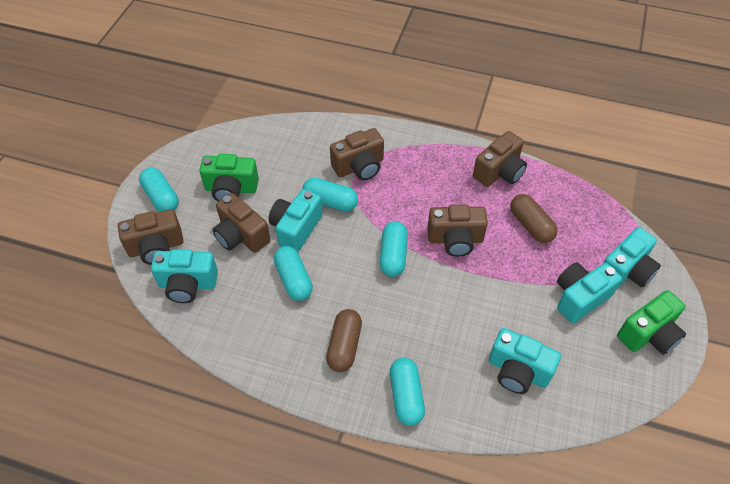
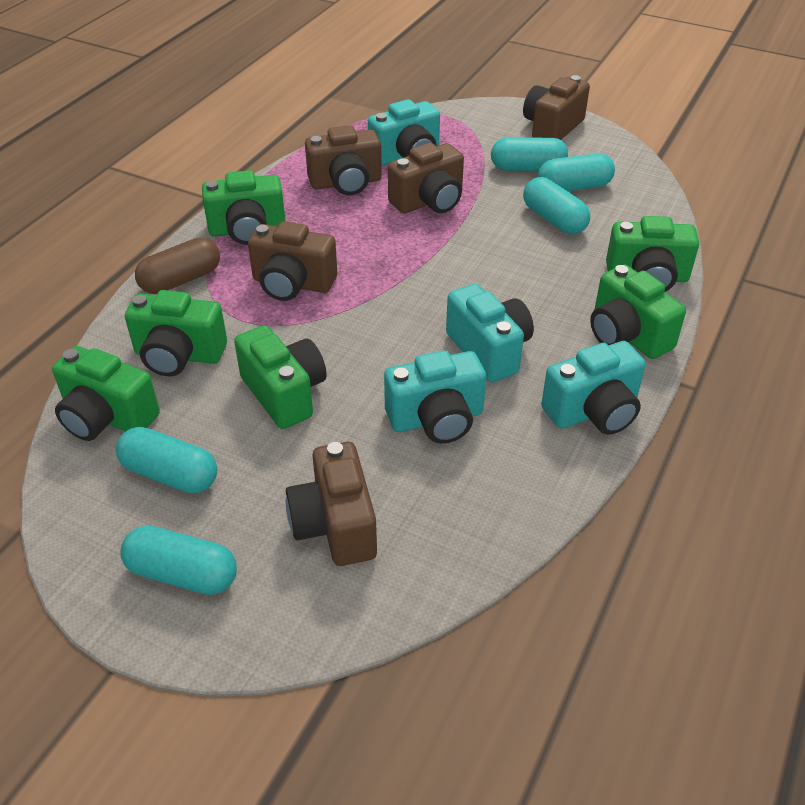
brown capsule: [326,309,362,372] [510,194,558,243] = 2 -> [135,237,220,294] = 1
green camera: [199,154,259,202] [617,290,686,355] = 2 -> [52,346,160,441] [125,290,227,376] [202,170,285,245] [234,325,327,429] [590,265,686,359] [606,216,699,292] = 6
turquoise camera: [151,249,218,303] [269,189,322,252] [489,328,561,394] [557,262,622,323] [603,227,661,288] = 5 -> [368,99,440,165] [384,351,486,444] [446,284,534,382] [541,341,646,435] = 4

